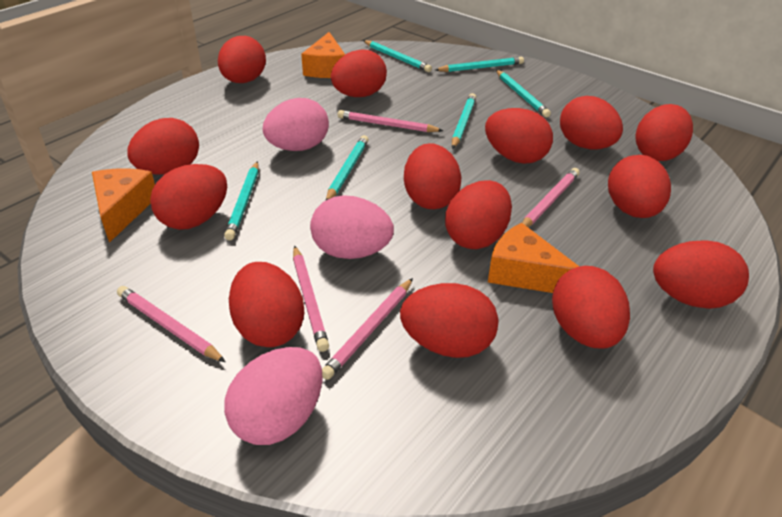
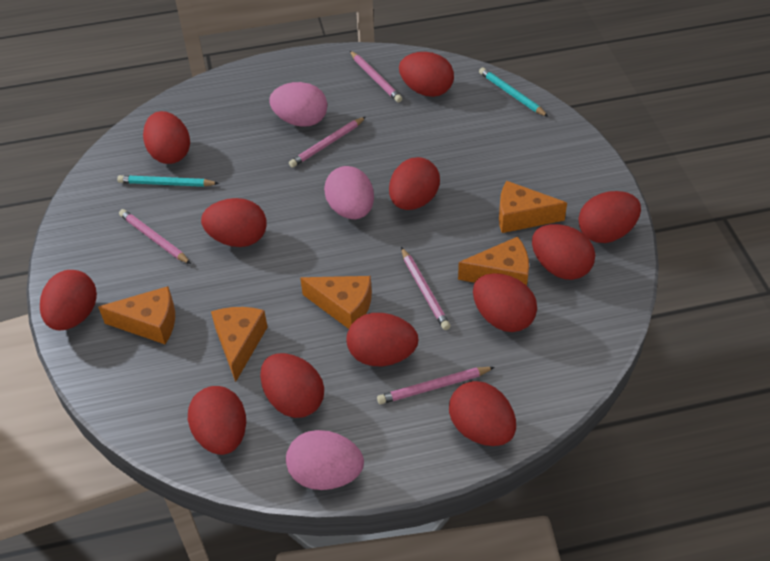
orange cheese: [92,168,155,243] [301,32,345,78] [488,223,580,293] = 3 -> [98,286,175,344] [211,307,268,382] [300,276,372,329] [458,236,529,286] [499,181,567,233] = 5
red egg: [127,118,199,175] [150,164,227,230] [218,36,266,83] [229,262,304,347] [331,49,387,97] [400,283,498,358] [404,143,462,209] [445,180,512,249] [485,108,553,164] [552,266,630,348] [560,96,623,149] [608,155,671,218] [635,104,693,161] [653,240,749,309] = 14 -> [40,270,97,330] [143,111,190,164] [188,386,246,455] [201,198,267,247] [260,353,324,418] [347,313,418,366] [389,157,440,210] [399,52,454,97] [449,381,516,446] [473,273,537,332] [532,224,595,280] [579,191,641,243] = 12
turquoise pencil: [224,161,258,240] [326,135,369,200] [363,40,432,72] [435,57,524,72] [452,93,476,149] [496,70,551,117] = 6 -> [117,175,219,187] [479,67,549,117] = 2

